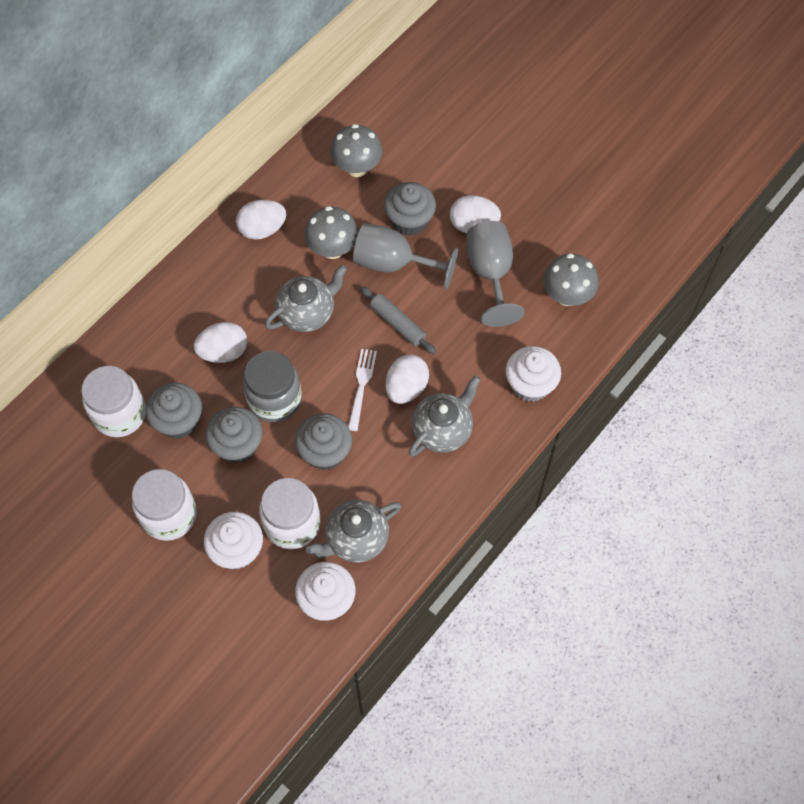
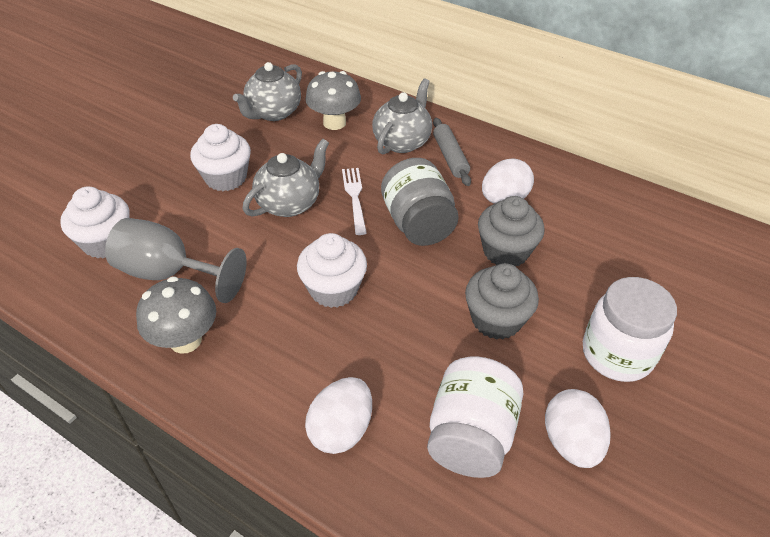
grey cupcake: [145,383,202,439] [205,407,263,463] [295,414,352,470] [384,182,436,236] = 4 -> [465,263,539,340] [478,196,545,266] = 2
grey goblet: [353,223,458,290] [467,221,525,327] = 2 -> [105,218,247,303] = 1
grey mushroom: [304,206,359,259] [330,124,383,177] [543,254,599,306] = 3 -> [136,276,216,354] [305,71,361,130] = 2
white egg: [194,322,247,363] [236,200,286,240] [386,355,429,404] [450,195,501,233] = 4 -> [305,377,372,454] [482,158,534,204] [545,389,611,468] = 3
white jar: [81,366,146,437] [132,469,197,541] [259,478,320,549] = 3 -> [427,357,523,478] [583,277,677,382] = 2

